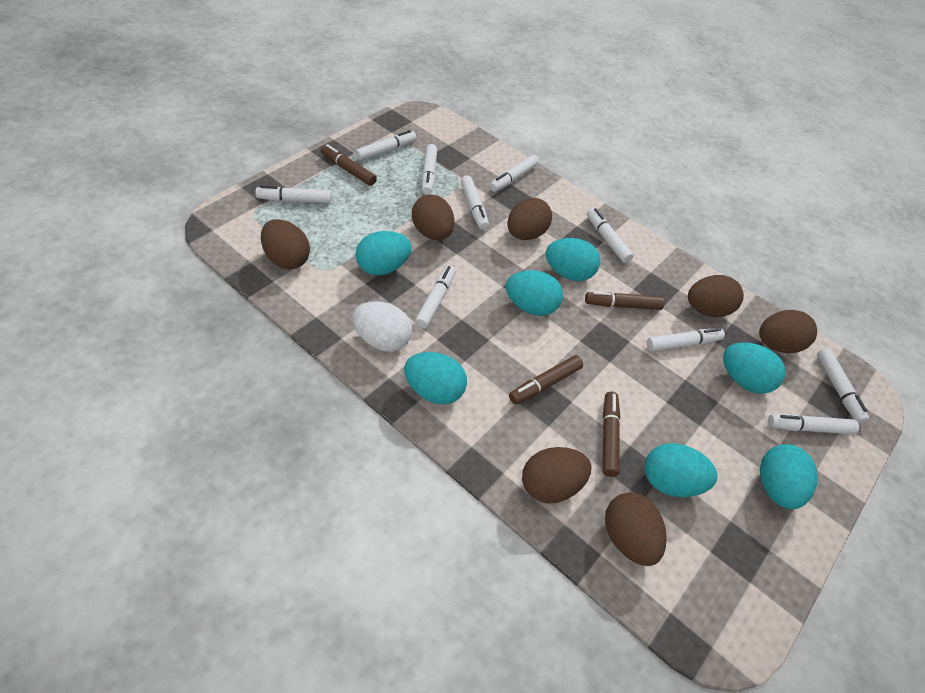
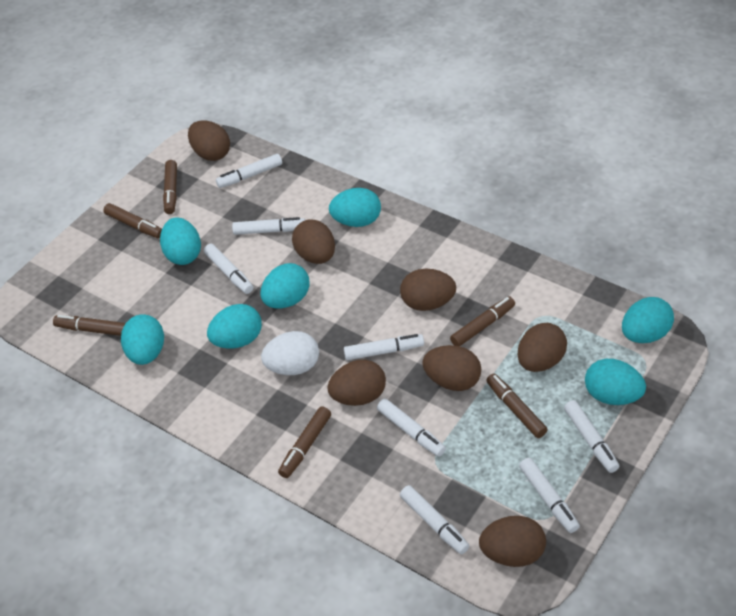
brown marker: [321,144,377,186] [509,355,583,404] [585,291,665,310] [603,392,620,477] = 4 -> [53,315,125,336] [103,203,162,239] [163,160,177,214] [278,406,331,478] [450,297,515,346] [486,374,548,438] = 6
white marker: [256,186,331,203] [355,130,416,161] [415,265,456,329] [422,144,437,195] [461,175,489,230] [489,155,539,192] [587,208,633,263] [646,328,725,351] [768,414,859,434] [817,348,869,424] = 10 -> [204,244,253,294] [216,154,282,188] [232,217,305,235] [344,334,424,360] [377,399,446,457] [400,485,469,554] [519,458,580,533] [564,400,619,473] = 8

